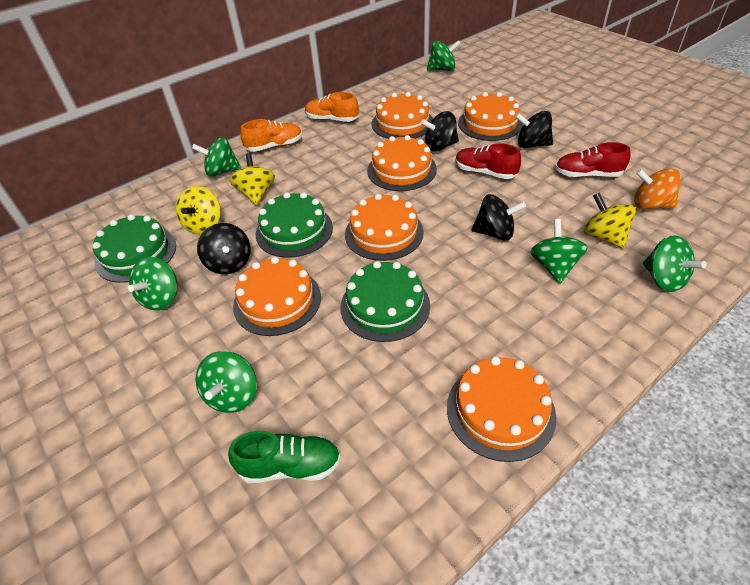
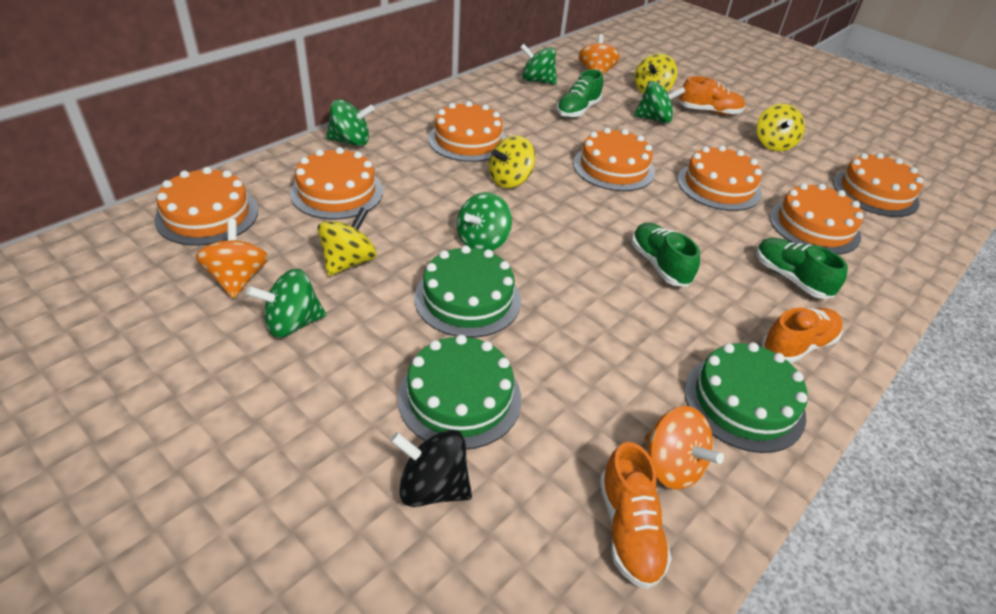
black spinning top: [197,223,251,275] [421,111,459,152] [472,194,526,241] [515,111,553,148] = 4 -> [390,430,472,507] = 1
green shoe: [228,431,341,483] = 1 -> [556,69,603,118] [632,223,700,287] [756,238,848,299] = 3
green spinning top: [128,257,177,311] [192,137,241,177] [196,351,257,413] [427,40,461,71] [530,219,588,283] [643,235,706,292] = 6 -> [246,269,326,338] [326,99,375,146] [457,192,512,251] [520,44,557,85] [634,81,685,124] = 5
orange cake: [233,257,321,336] [345,194,424,261] [367,135,437,191] [372,92,433,139] [447,356,556,462] [458,92,523,141] = 6 -> [154,167,258,246] [290,147,383,219] [428,101,507,162] [573,127,655,191] [677,145,762,211] [769,183,864,255] [833,153,923,217] = 7
orange shoe: [240,119,302,152] [305,92,358,122] = 2 -> [600,442,672,589] [679,76,745,115] [761,308,843,364] = 3
orange spinning top: [634,168,681,209] = 1 -> [196,219,268,299] [578,34,620,75] [644,406,724,490] = 3
red shoe: [455,143,521,179] [555,142,630,177] = 2 -> none = 0
yellow spinning top: [176,186,221,234] [229,153,275,206] [584,193,636,249] = 3 -> [317,207,377,276] [489,135,535,188] [634,53,678,94] [756,103,805,151] = 4

